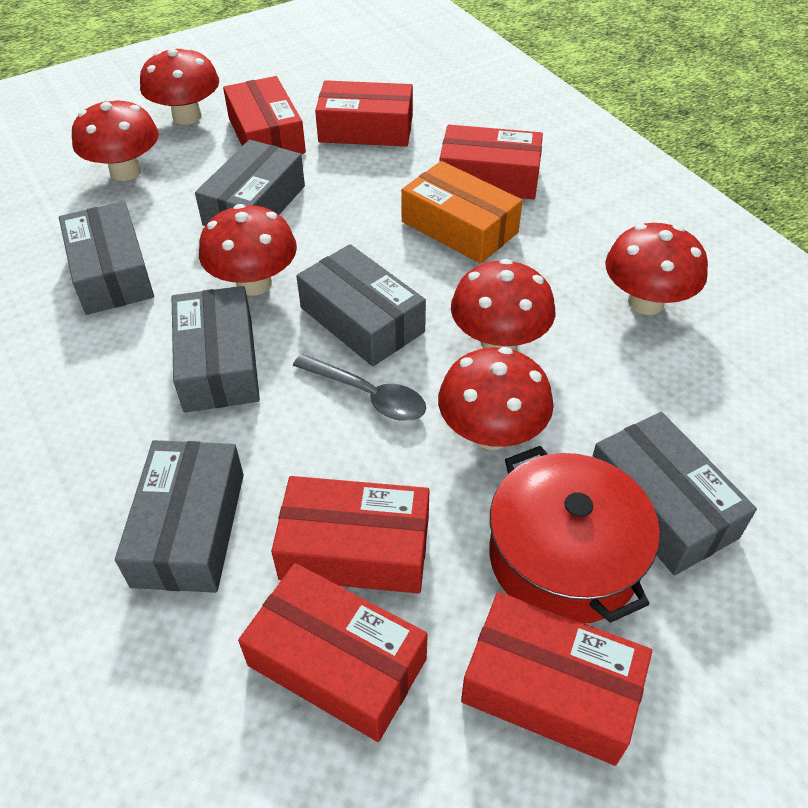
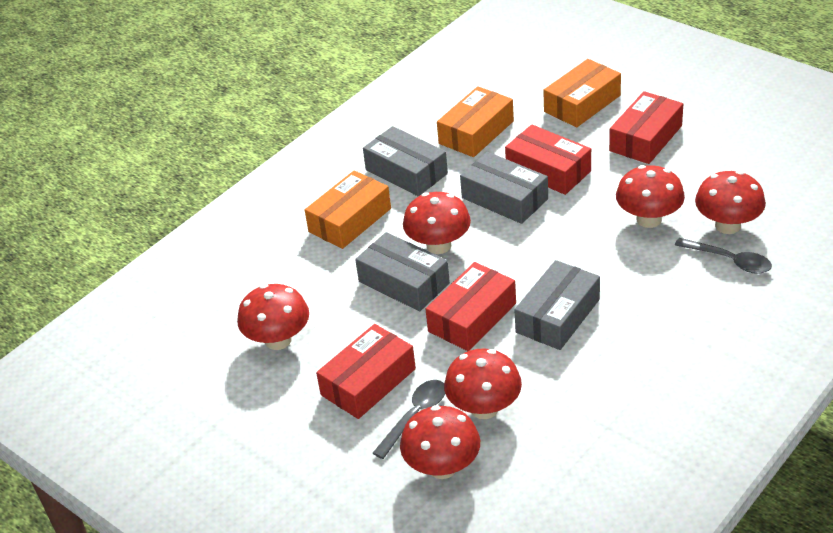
grey box: [59,201,154,315] [115,440,244,593] [172,286,260,413] [195,140,305,226] [296,244,426,366] [592,412,757,575] = 6 -> [355,232,450,311] [363,126,448,196] [460,152,548,224] [515,260,600,350] = 4
grey spoon: [293,354,426,421] = 1 -> [373,380,445,459] [675,238,772,274] = 2
orange box: [401,161,522,264] = 1 -> [305,170,391,249] [437,86,514,157] [543,59,621,127] = 3
red box: [223,76,306,154] [238,563,428,742] [271,476,430,594] [315,80,413,146] [439,125,543,199] [461,592,652,766] = 6 -> [316,324,416,419] [426,262,516,351] [505,124,591,195] [609,91,683,164] = 4
red pot: [490,446,660,624] = 1 -> none = 0

